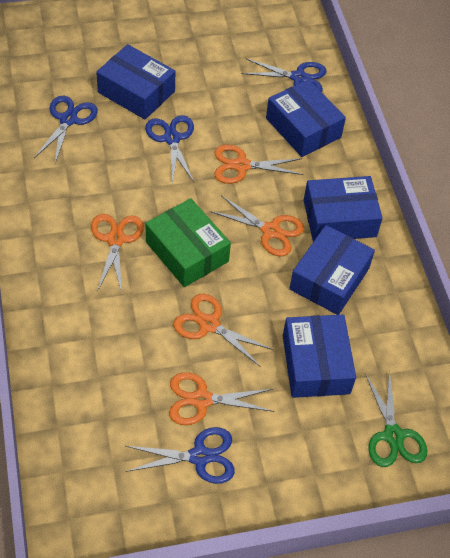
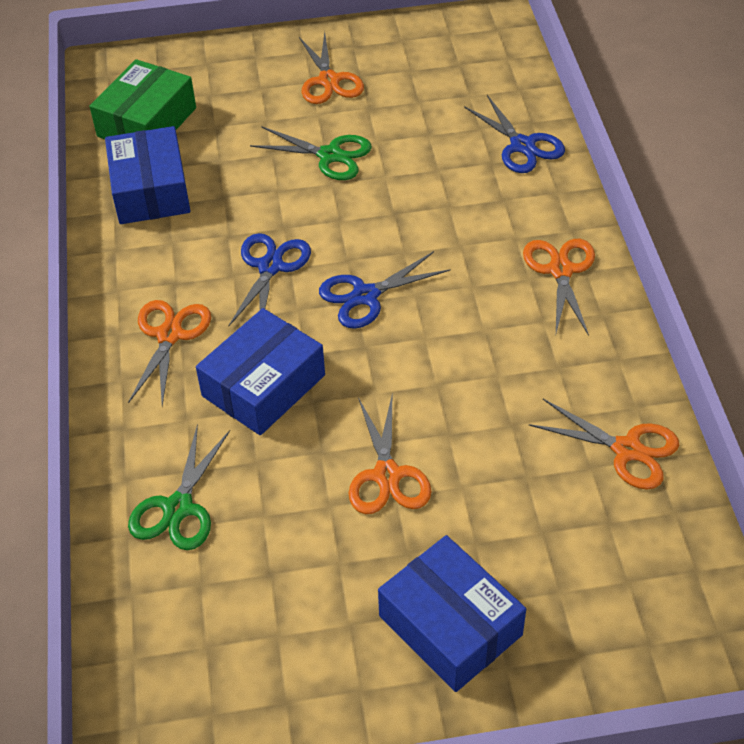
blue box: [96,44,175,119] [266,79,346,157] [283,315,356,398] [289,225,375,315] [304,176,383,242] = 5 -> [105,126,190,224] [196,308,325,435] [378,535,526,692] = 3
blue scissors: [34,96,98,163] [125,427,235,484] [145,115,194,183] [241,58,327,92] = 4 -> [229,233,311,326] [319,251,451,329] [464,95,565,173] = 3
green scissors: [365,370,427,467] = 1 -> [128,424,230,550] [250,126,372,180] = 2

